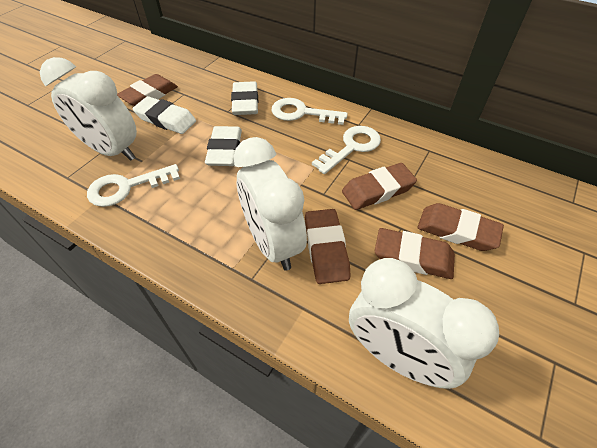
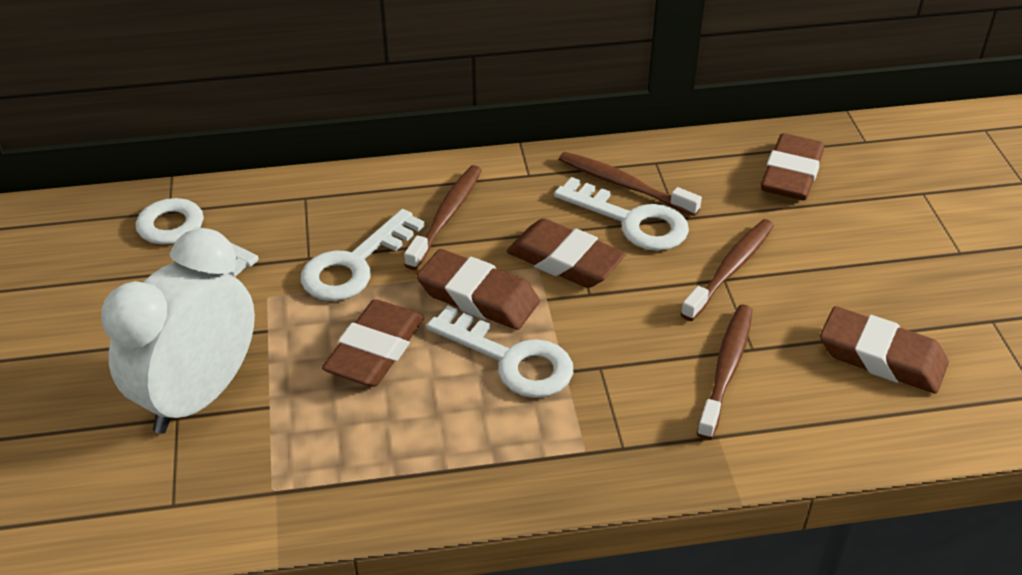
brown toothbrush: none = 0 -> [404,165,482,270] [559,152,702,216] [681,219,774,321] [697,304,753,440] = 4
white clock: [40,57,137,161] [234,137,307,271] [349,258,499,389] = 3 -> [102,228,255,434] = 1
white eraser: [132,96,196,134] [205,126,242,166] [231,81,258,115] = 3 -> none = 0
white key: [87,164,180,207] [272,98,348,125] [312,126,381,174] = 3 -> [135,198,259,277] [301,209,425,301] [427,306,573,398] [554,177,689,251] = 4

